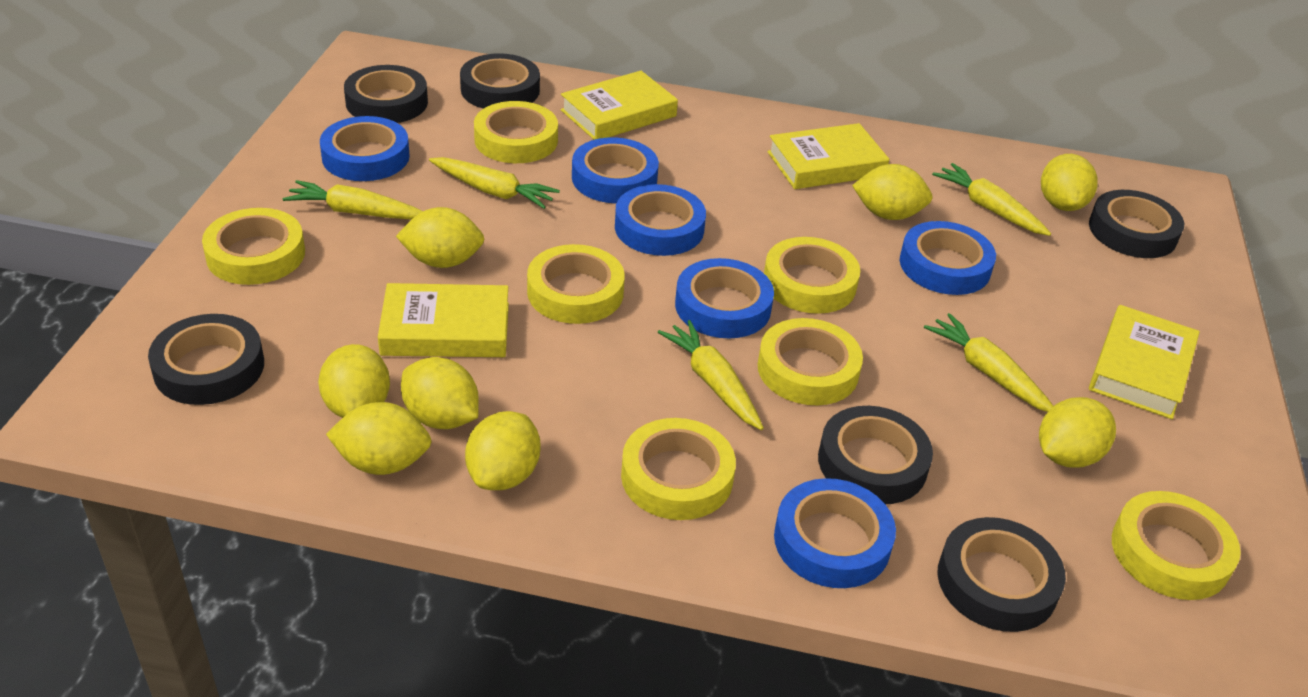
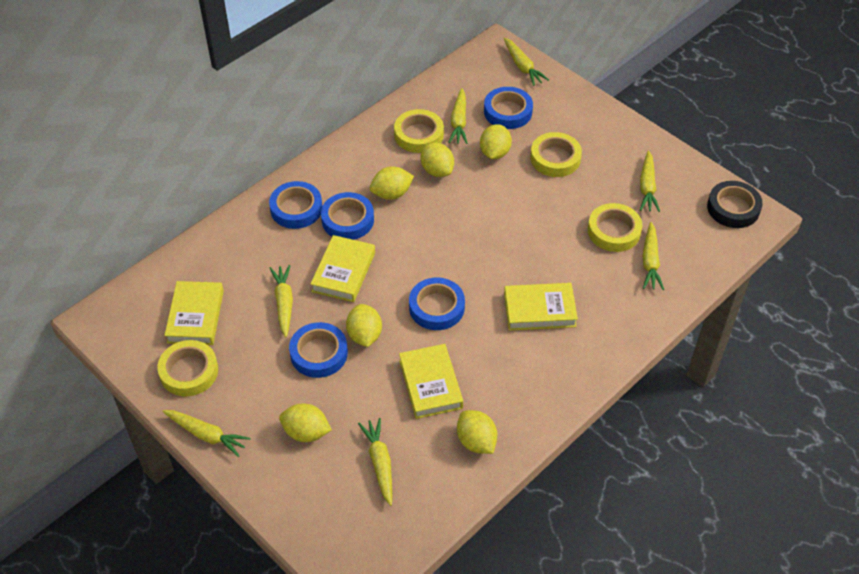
black tape: [148,314,264,405] [344,65,428,123] [460,53,540,109] [818,406,933,504] [937,517,1066,632] [1089,190,1184,258] = 6 -> [707,181,763,228] = 1
blue tape: [320,116,410,181] [572,137,659,204] [615,184,706,256] [675,258,774,338] [774,478,896,588] [900,221,996,295] = 6 -> [269,181,322,229] [289,322,348,378] [321,192,374,240] [409,278,465,330] [484,87,533,129] = 5
yellow carrot: [283,180,423,220] [429,157,560,209] [658,320,764,430] [924,313,1053,412] [932,163,1051,236] = 5 -> [162,410,250,457] [270,265,293,337] [358,418,392,506] [448,88,468,144] [504,37,549,86] [640,151,660,212] [643,222,664,290] = 7
yellow lemon: [318,344,390,418] [326,402,431,475] [396,207,484,268] [401,357,479,429] [465,411,540,490] [852,164,933,220] [1039,397,1116,468] [1041,154,1098,211] = 8 -> [279,404,332,442] [346,304,382,347] [370,166,414,200] [421,143,454,177] [457,410,497,454] [480,124,512,159] = 6
yellow tape: [202,208,305,285] [474,101,558,163] [527,244,625,324] [621,418,736,520] [758,318,863,405] [764,237,860,314] [1112,491,1241,600] = 7 -> [157,340,218,396] [394,109,444,153] [530,132,582,177] [588,203,642,252] = 4

